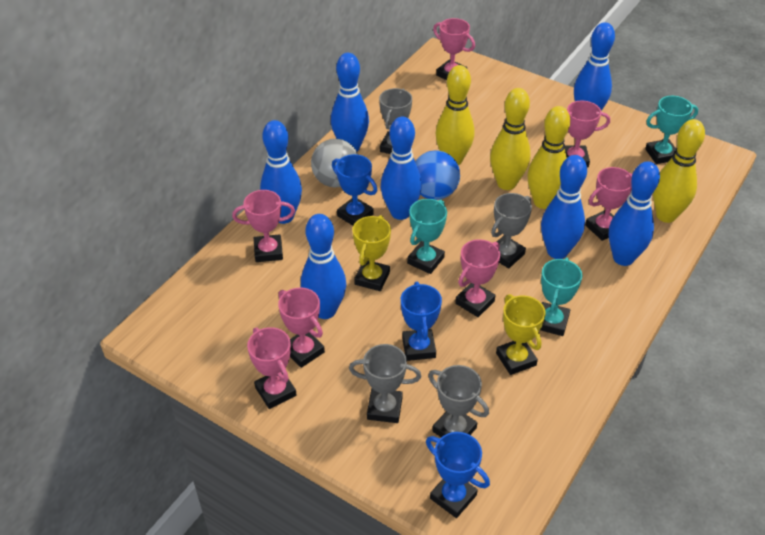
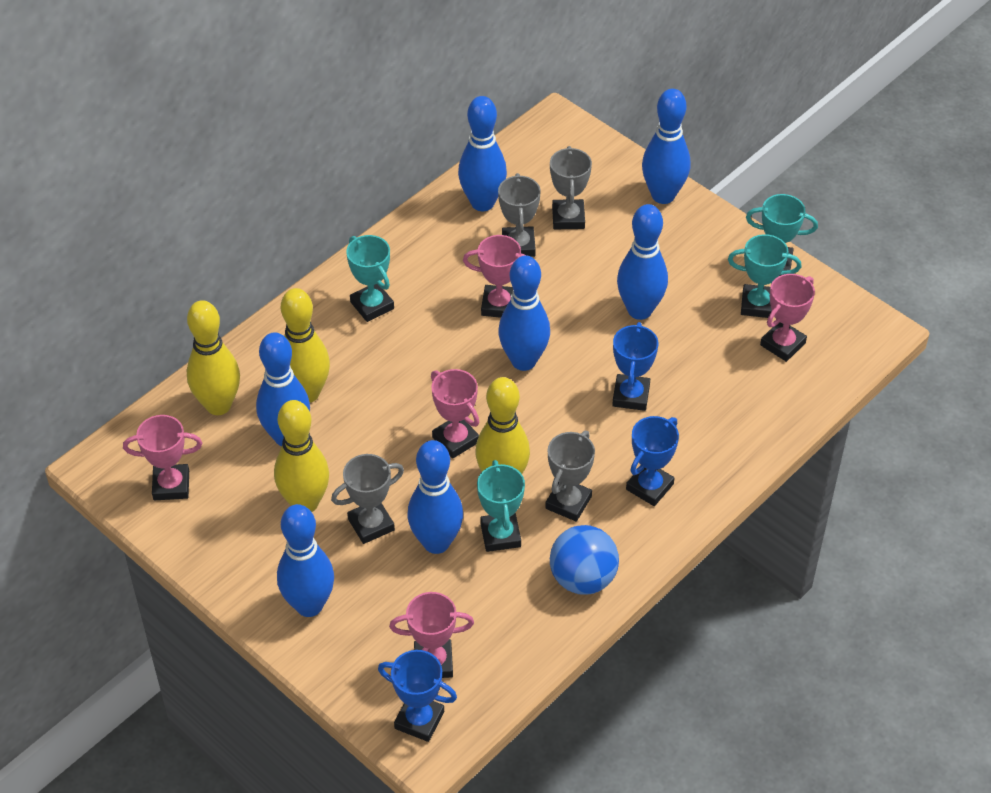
grey ball: [311,139,358,187] = 1 -> none = 0
pink trophy: [232,190,295,262] [247,327,297,409] [278,287,325,368] [433,18,475,80] [455,239,500,317] [565,100,610,168] [585,167,632,241] = 7 -> [123,415,202,500] [389,592,474,678] [431,369,479,459] [463,235,527,318] [760,274,815,362] = 5
turquoise trophy: [407,199,447,274] [540,257,582,336] [645,96,698,164] = 3 -> [346,235,394,322] [477,460,525,552] [728,234,801,318] [746,194,818,276] = 4
yellow trophy: [353,215,391,291] [496,294,546,375] = 2 -> none = 0

